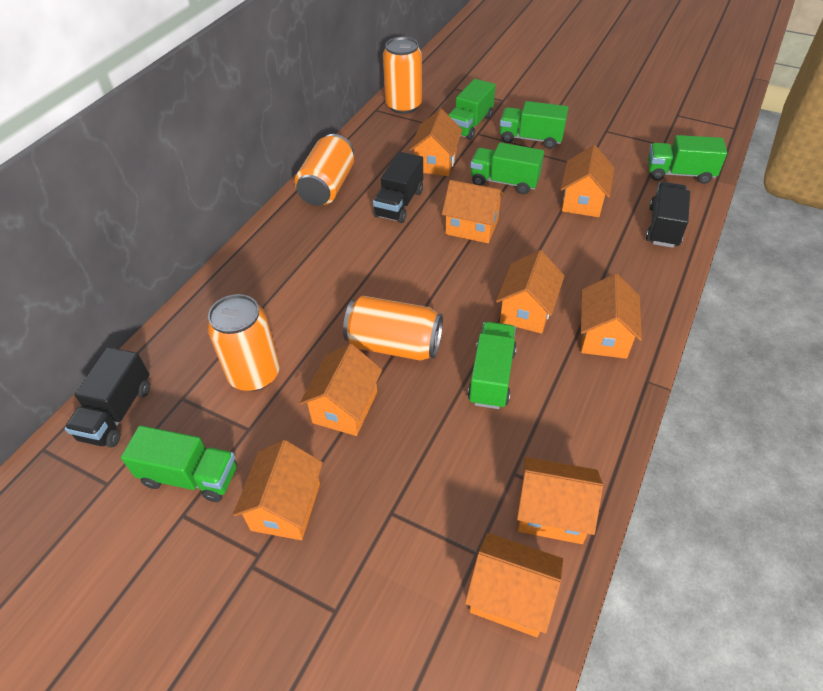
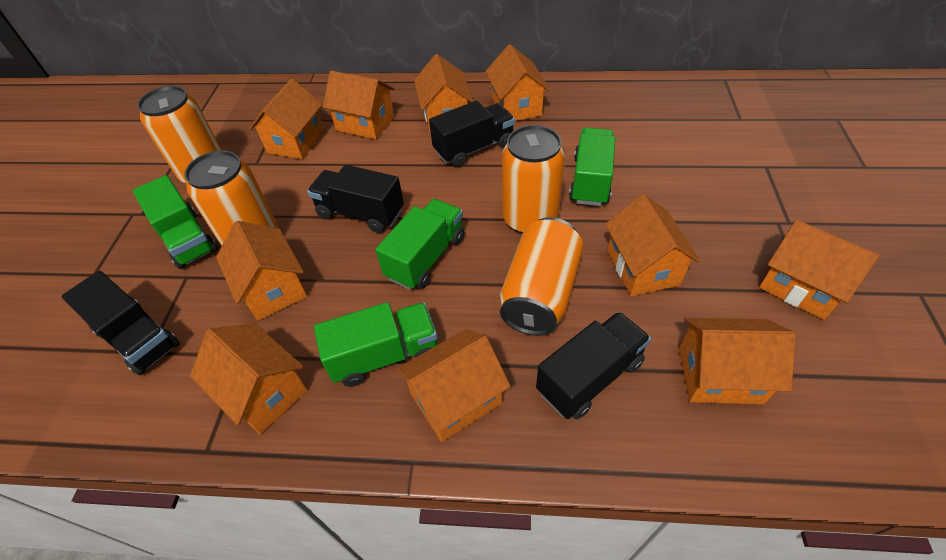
black truck: [65,347,150,448] [373,152,423,223] [646,182,690,248] = 3 -> [62,271,180,375] [307,165,404,233] [429,101,515,167] [536,312,651,419] = 4
green truck: [121,426,237,502] [449,79,495,140] [467,322,517,409] [470,142,544,194] [500,101,568,149] [648,135,727,184] = 6 -> [133,175,218,269] [314,302,438,387] [376,199,464,290] [569,127,615,206] = 4
orange house: [233,440,323,540] [299,344,382,436] [409,109,462,176] [442,180,505,243] [465,533,564,637] [496,250,565,334] [517,457,603,544] [561,145,614,217] [581,274,642,359] = 9 -> [190,324,308,434] [216,221,307,321] [249,79,324,159] [323,71,394,139] [396,329,511,442] [414,54,473,133] [485,44,550,121] [605,194,701,296] [679,318,796,404] [759,220,879,320] = 10

